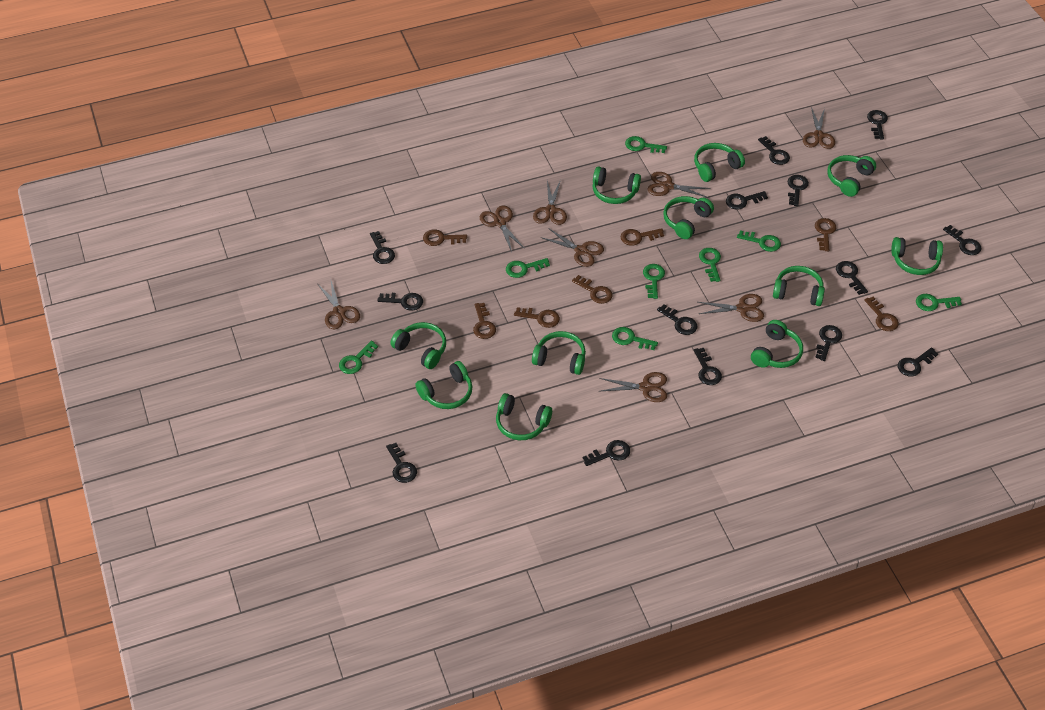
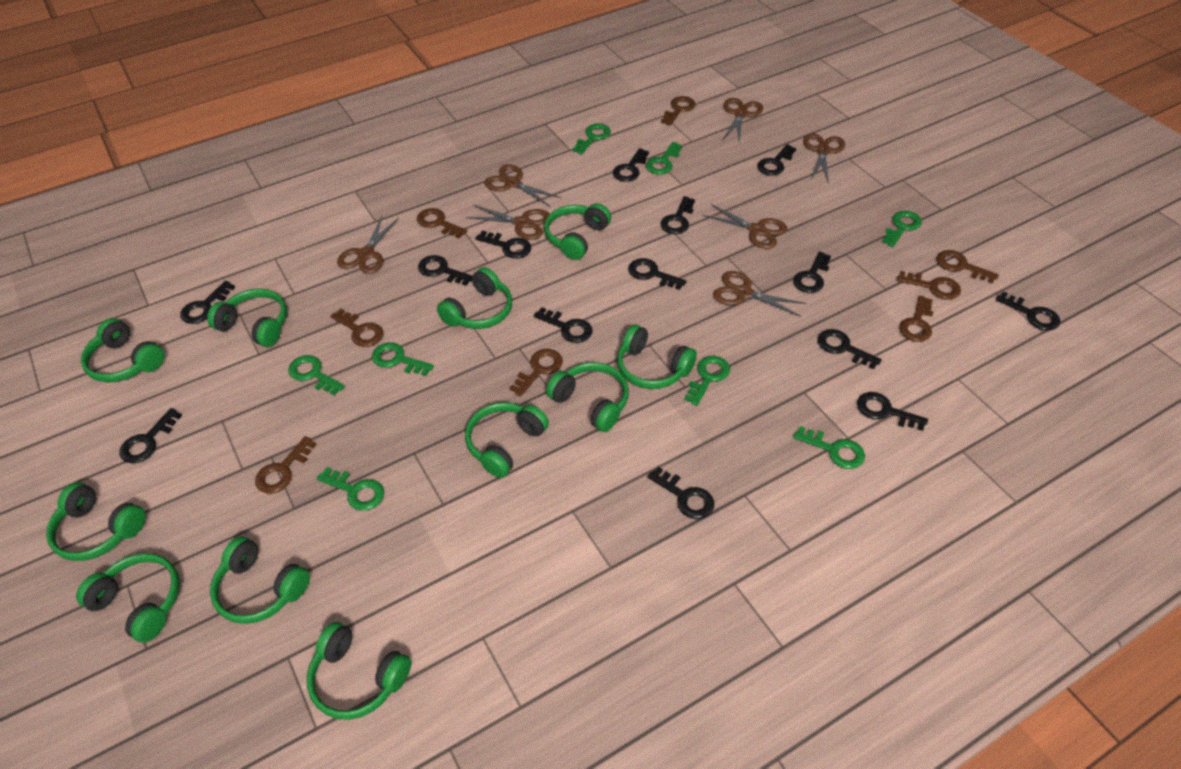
brown key: [423,229,467,246] [473,303,496,339] [514,307,560,328] [572,275,613,304] [621,228,664,246] [815,218,836,251] [864,297,899,331] = 7 -> [255,436,317,494] [330,309,384,347] [417,208,467,238] [510,349,563,397] [661,96,696,126] [897,271,961,300] [899,295,933,342] [936,250,999,284] = 8
brown scissors: [317,281,360,329] [480,206,525,252] [533,180,567,225] [541,228,604,267] [599,372,667,402] [647,172,711,198] [698,294,764,322] [803,107,835,149] = 8 -> [337,216,399,274] [466,205,550,240] [484,164,561,206] [702,204,787,249] [713,271,806,317] [722,98,763,141] [803,133,845,182] = 7

